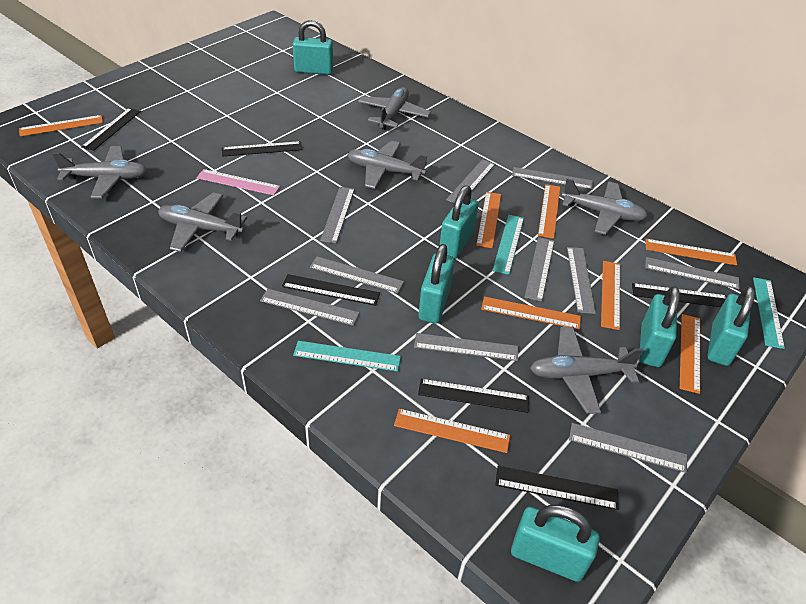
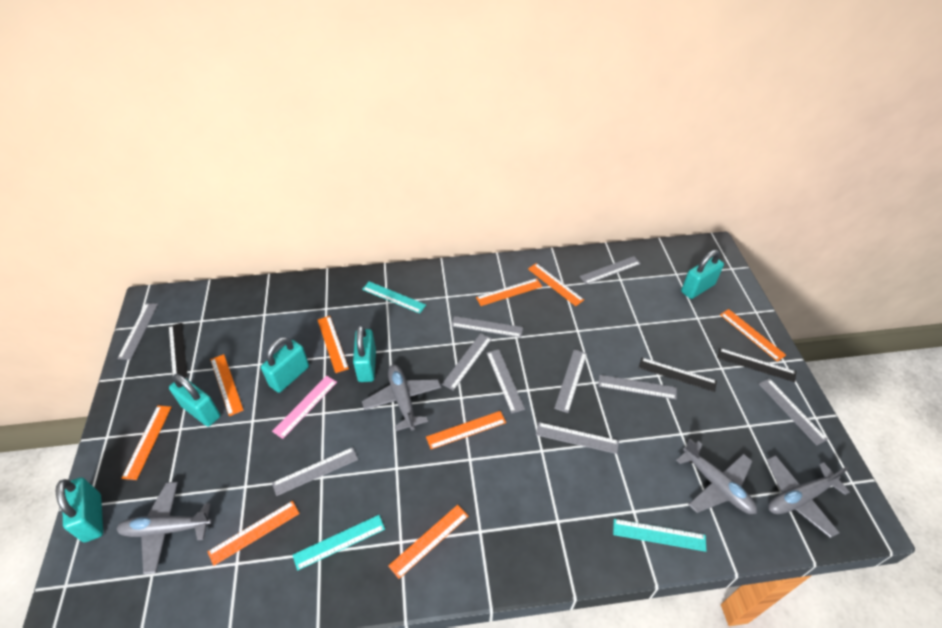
black ruler: [81,108,141,151] [222,141,303,156] [282,274,380,306] [418,379,529,413] [495,466,618,510] [632,283,727,307] = 6 -> [169,323,188,382] [639,358,717,392] [717,348,796,382] = 3
grey plane: [52,146,148,198] [158,192,247,252] [347,141,427,189] [358,87,431,130] [530,327,644,414] [562,178,648,235] = 6 -> [116,482,212,574] [362,365,441,431] [676,439,757,514] [767,455,850,538] = 4
orange ruler: [19,115,103,137] [394,409,510,453] [476,192,501,248] [481,296,581,329] [538,184,560,239] [601,261,620,330] [645,239,737,265] [680,314,700,394] = 8 -> [122,405,172,480] [207,501,300,566] [210,354,244,416] [318,316,349,373] [388,505,468,579] [426,411,506,449] [476,278,542,306] [528,263,584,306] [720,309,786,362] = 9
turquoise padlock: [292,20,333,75] [419,244,454,324] [439,185,478,259] [511,505,600,582] [639,286,680,367] [707,286,755,366] = 6 -> [56,477,103,542] [169,374,221,427] [261,337,309,393] [353,325,376,382] [681,250,724,299] = 5

